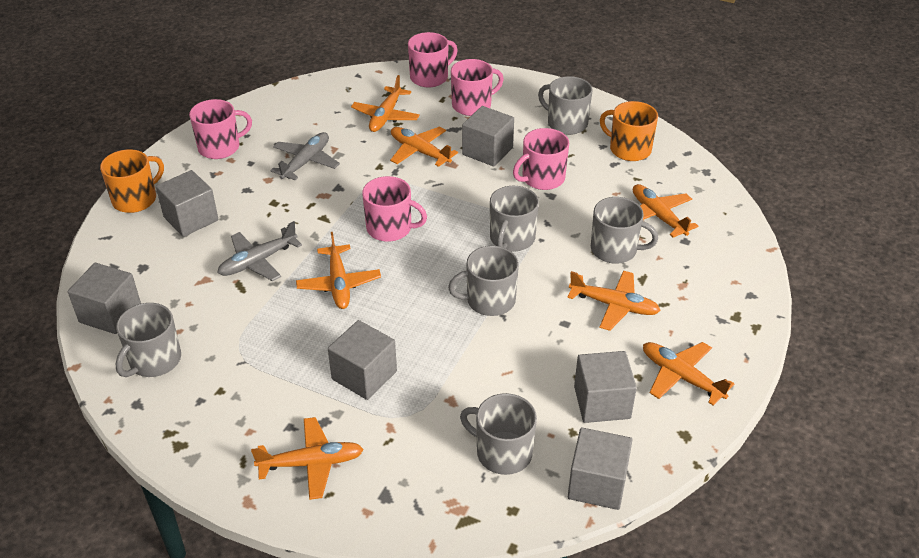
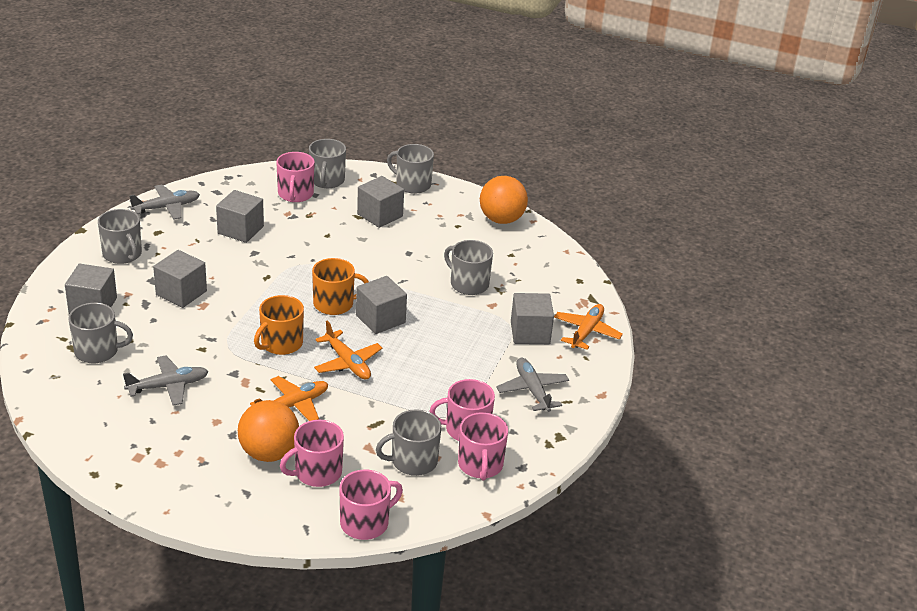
grey plane: [217,221,302,281] [270,132,340,180] = 2 -> [123,356,209,406] [129,185,200,220] [496,358,569,412] = 3
orange ball: none = 0 -> [238,400,299,462] [480,176,528,224] = 2
orange plane: [251,417,364,500] [296,232,381,309] [351,75,420,132] [390,127,458,167] [567,271,661,331] [633,184,698,238] [643,342,734,406] = 7 -> [250,376,328,421] [314,321,382,380] [554,304,623,350] = 3

